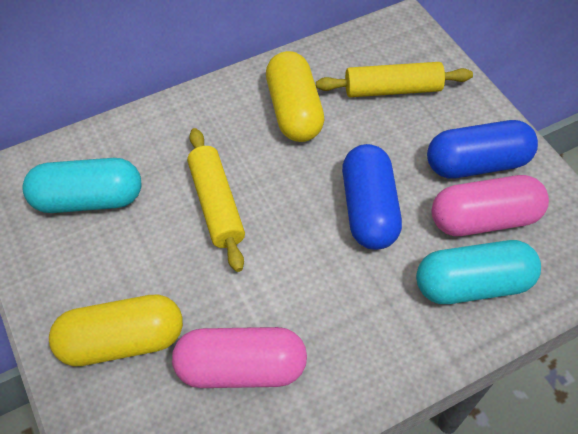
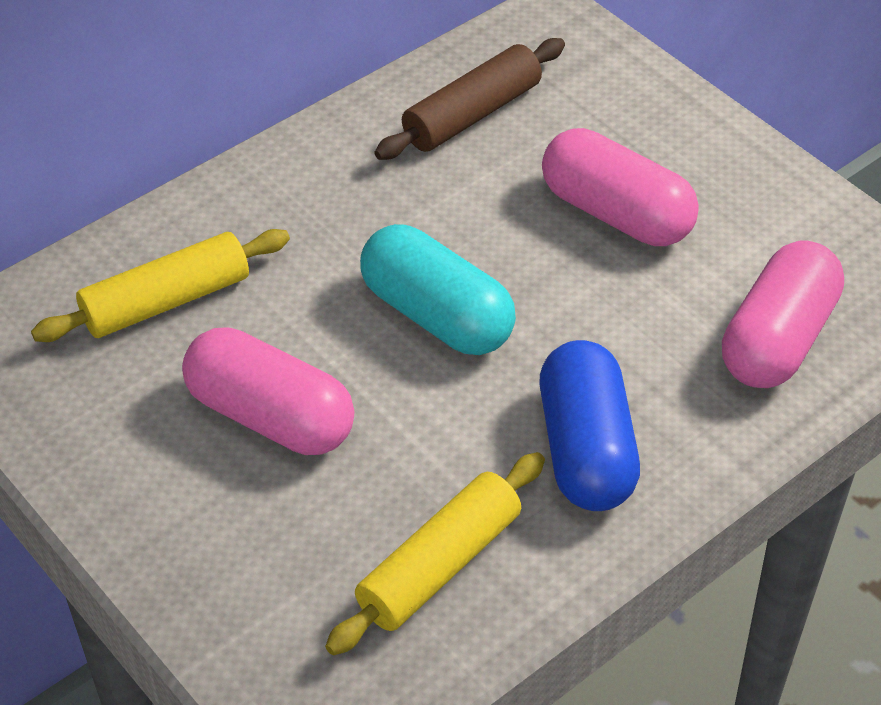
blue capsule: [342,144,402,250] [427,120,538,179] = 2 -> [539,340,640,511] = 1
brown rolling pin: none = 0 -> [374,38,565,160] = 1
pink capsule: [172,327,307,388] [431,175,549,236] = 2 -> [182,327,355,455] [542,128,699,246] [722,241,844,388] = 3
turquoise capsule: [22,158,141,213] [416,240,541,304] = 2 -> [360,224,516,355] = 1
yellow capsule: [49,294,183,367] [266,51,324,142] = 2 -> none = 0

